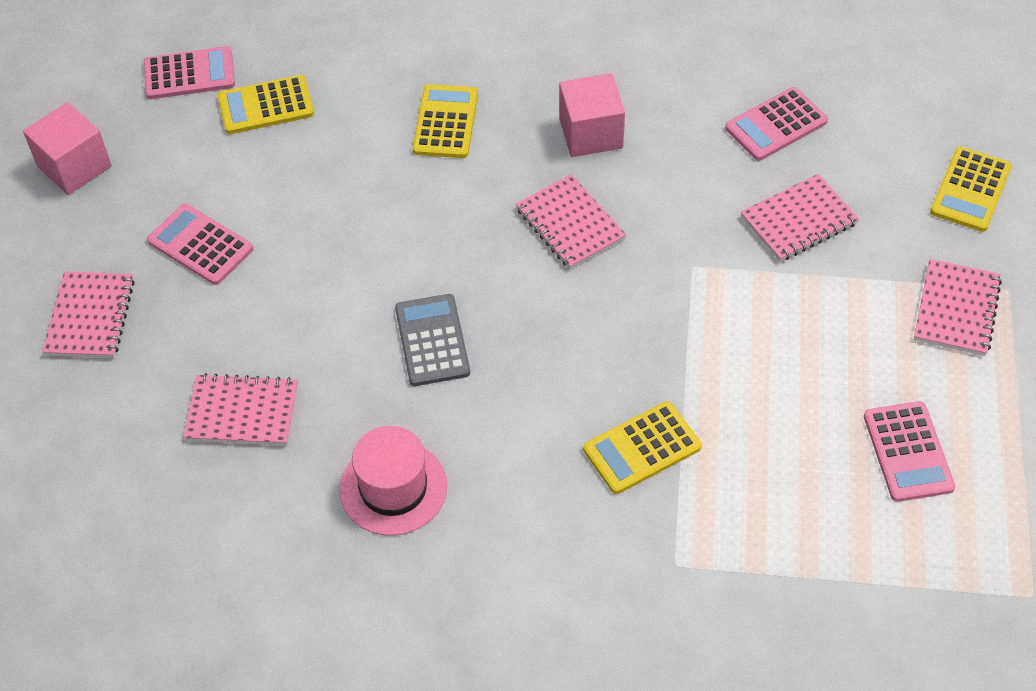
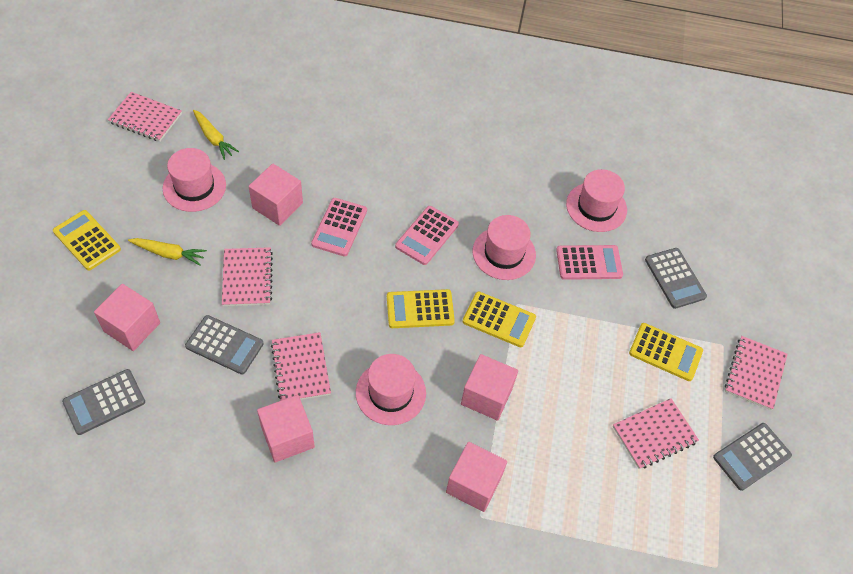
grey calculator: [395,294,470,386] = 1 -> [62,369,145,435] [185,315,264,374] [645,248,707,309] [713,423,792,491] = 4
pink calculator: [144,46,235,99] [147,204,253,285] [725,87,828,161] [864,401,955,502] = 4 -> [311,198,367,257] [395,206,459,265] [556,245,623,280] = 3
pink cube: [23,102,112,195] [559,73,625,157] = 2 -> [94,284,160,351] [249,164,303,226] [257,395,315,463] [446,442,507,512] [461,354,518,421] = 5
pink hat: [339,426,447,536] = 1 -> [162,148,226,212] [356,354,426,425] [473,215,536,280] [566,169,627,232] = 4
yellow carrot: none = 0 -> [128,238,207,266] [193,110,239,160] = 2

